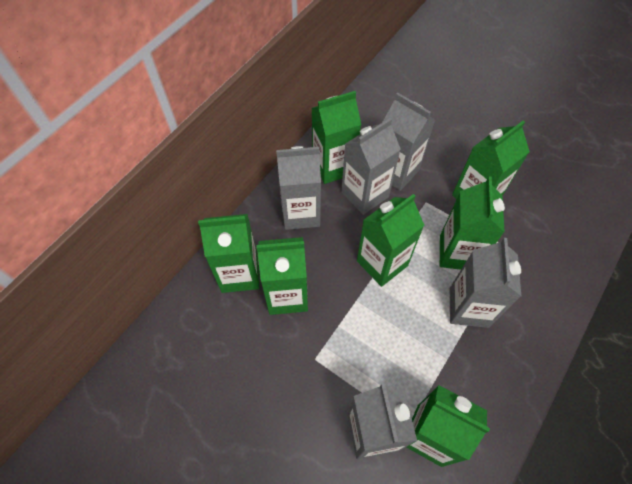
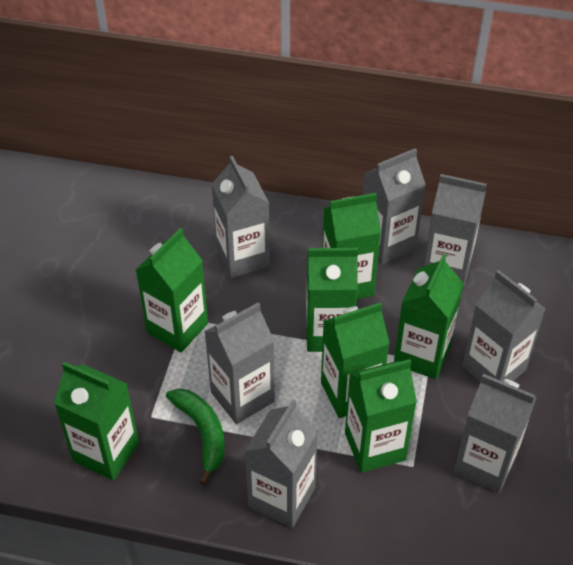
green banana: none = 0 -> [166,388,225,485] = 1
grey carton: [276,146,321,230] [341,118,401,215] [348,384,417,459] [382,92,435,191] [450,238,521,328] = 5 -> [204,302,275,424] [211,156,270,278] [245,400,318,528] [363,148,426,265] [424,174,487,286] [454,374,537,493] [462,270,546,382] = 7

